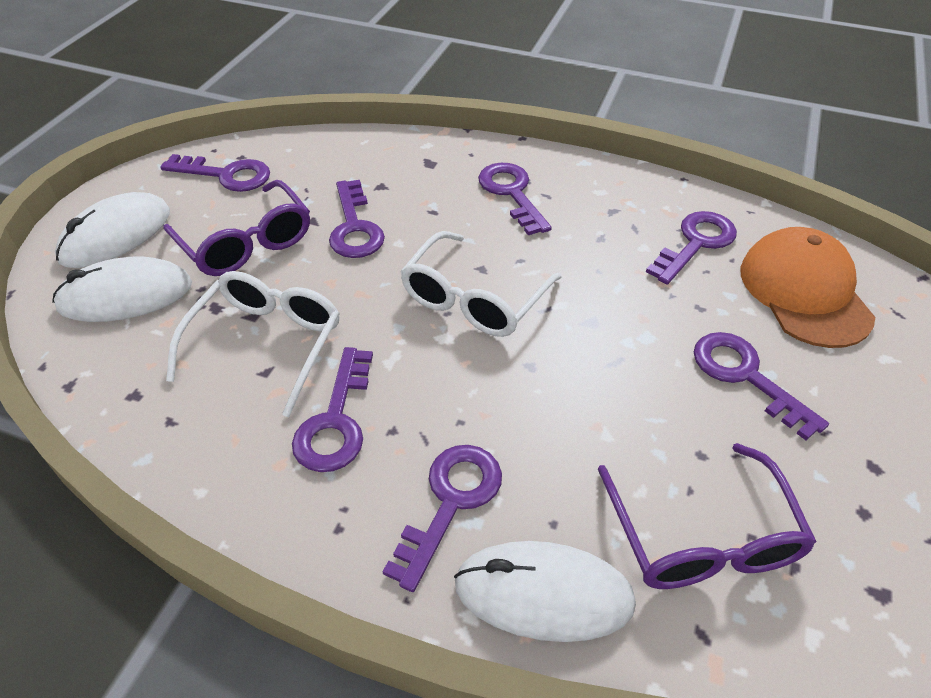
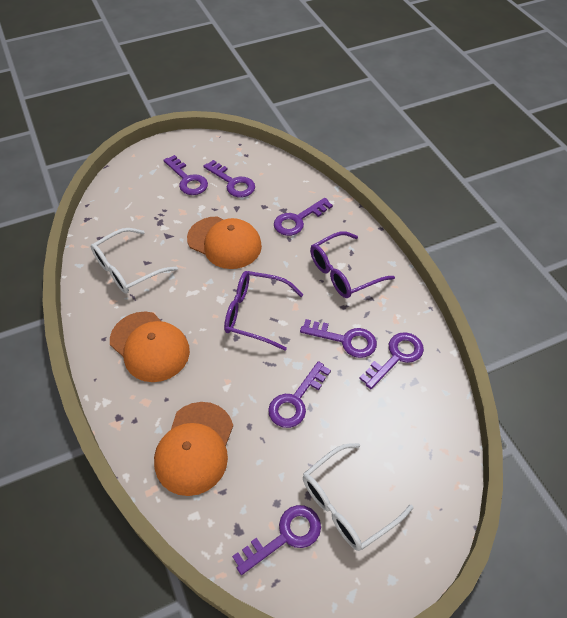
orange cap: [740,227,875,348] = 1 -> [110,312,190,382] [154,402,233,496] [187,217,262,269] = 3
white mouse: [52,256,192,322] [55,192,170,268] [454,541,636,642] = 3 -> none = 0

